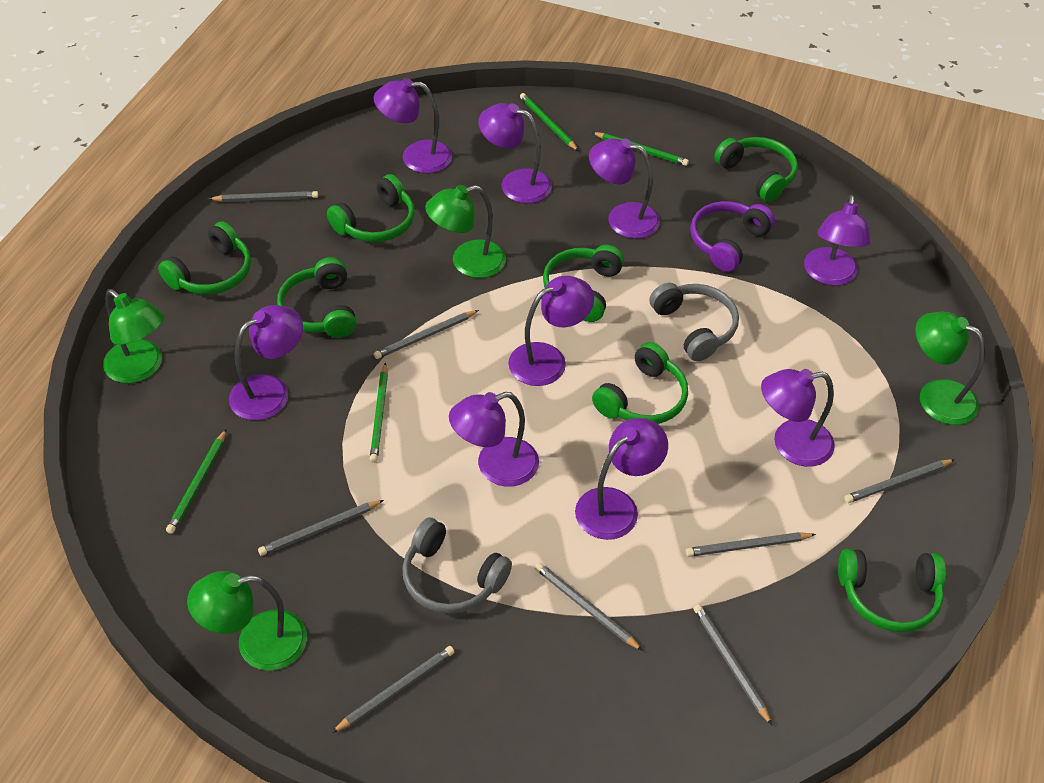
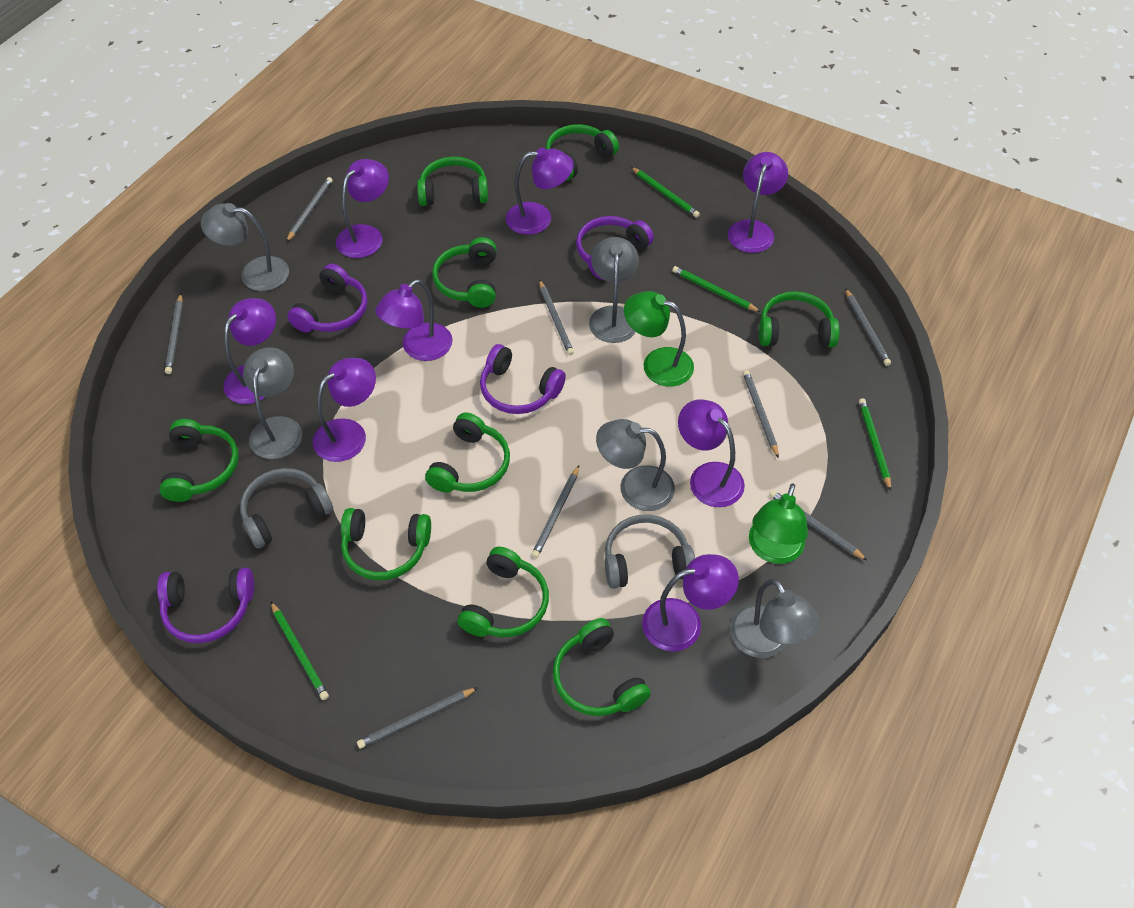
green headphones: [158,221,251,295] [277,257,357,338] [327,174,415,242] [543,245,624,322] [592,342,688,424] [714,137,798,202] [838,549,946,632] = 7 -> [159,419,238,502] [341,508,431,580] [417,157,488,206] [425,413,510,493] [432,237,496,308] [457,547,549,637] [546,124,619,181] [553,618,651,716] [759,291,839,347] = 9
green lamp: [103,289,164,383] [187,571,307,671] [425,185,506,278] [916,312,985,425] = 4 -> [624,291,694,387] [749,483,808,564] = 2
grey lamp: none = 0 -> [201,203,289,291] [243,347,302,459] [589,237,639,343] [596,419,675,511] [730,579,820,658] = 5
purple headphones: [690,201,775,272] = 1 -> [157,568,254,643] [287,264,368,332] [480,344,566,414] [576,216,654,280] = 4
purple lamp: [229,305,303,420] [374,78,452,173] [449,392,539,487] [478,103,552,203] [508,276,594,386] [575,418,668,540] [589,138,660,239] [761,369,835,467] [804,194,871,286] = 9 -> [223,298,276,404] [313,358,376,462] [336,159,389,258] [375,279,453,361] [506,148,574,235] [642,554,739,652] [678,400,745,507] [728,152,788,253] = 8

